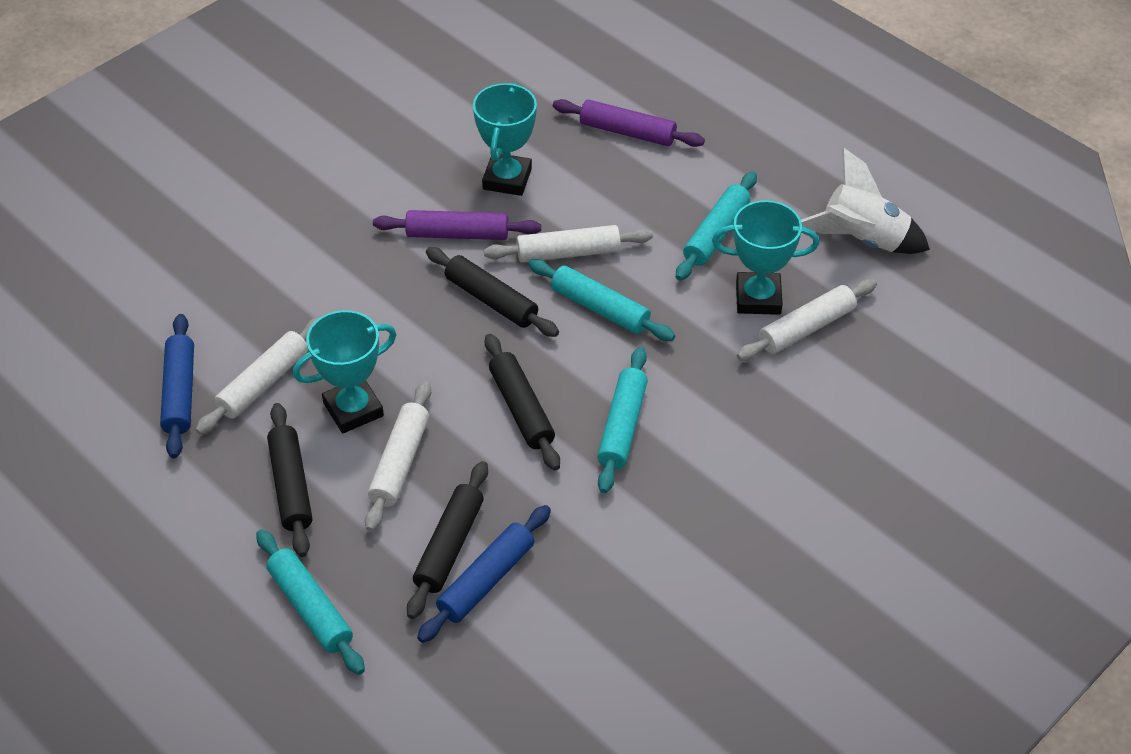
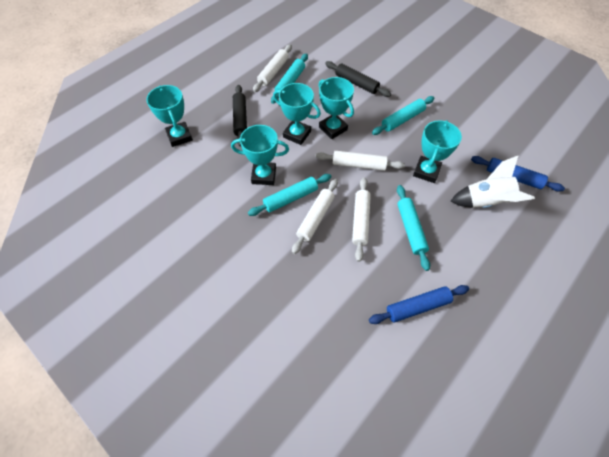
black rolling pin: [267,403,312,557] [407,461,488,619] [426,247,559,337] [485,334,560,471] = 4 -> [233,85,247,147] [325,61,391,97] = 2
purple rolling pin: [373,210,541,240] [553,99,705,147] = 2 -> none = 0
turquoise trophy: [293,310,397,433] [473,82,537,196] [712,200,819,315] = 3 -> [146,85,193,147] [231,125,289,185] [273,83,321,145] [318,77,354,139] [413,120,462,183] = 5

